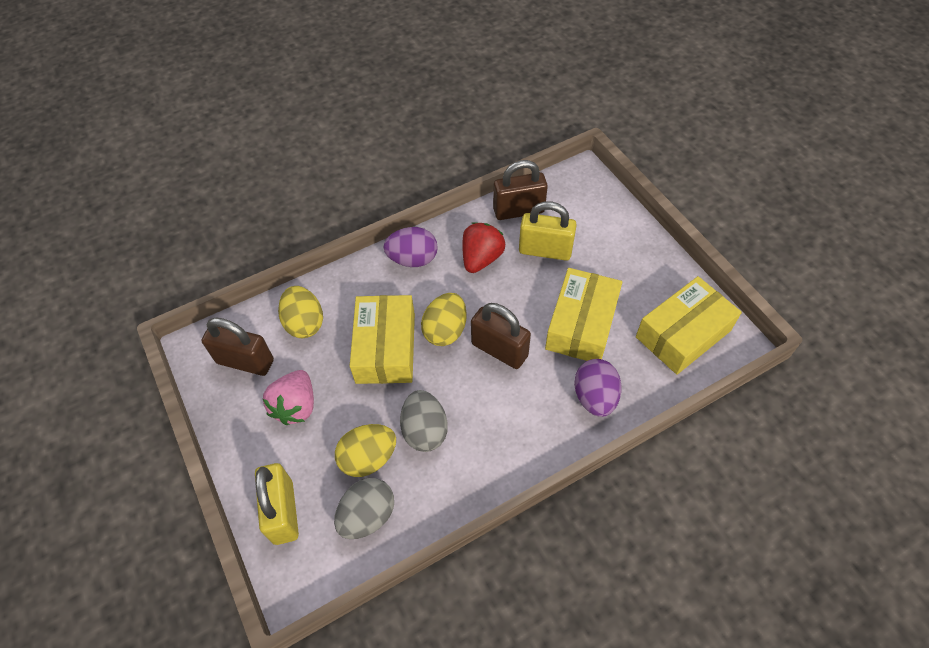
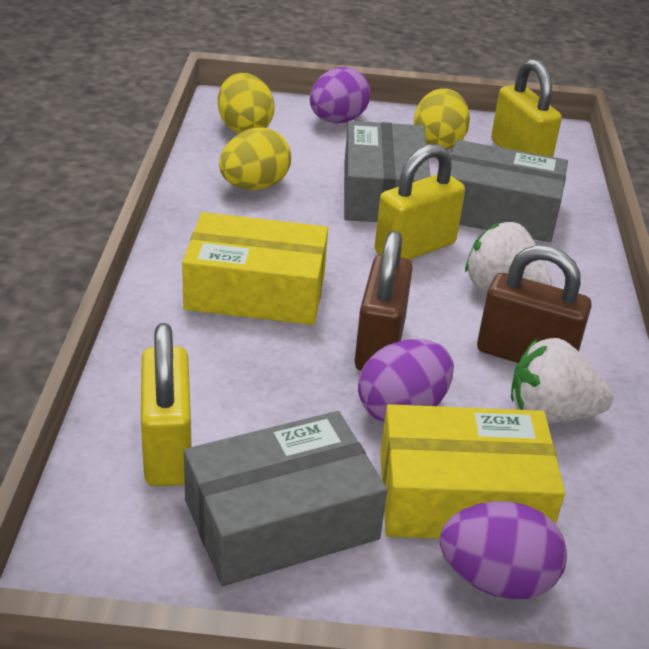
brown padlock: [201,317,274,376] [471,303,531,369] [493,160,548,220] = 3 -> [355,231,413,371] [477,245,592,363] = 2
grey box: none = 0 -> [184,411,387,586] [344,121,431,222] [450,140,568,242] = 3
grey egg: [334,478,394,539] [400,390,448,452] = 2 -> none = 0
pink strawberry: [263,370,314,425] = 1 -> none = 0
purple egg: [384,227,438,267] [574,359,622,417] = 2 -> [310,67,371,123] [358,339,454,422] [440,501,567,600] = 3
red strawberry: [463,222,505,273] = 1 -> none = 0
white strawberry: none = 0 -> [465,222,552,292] [511,338,613,423] = 2
yellow box: [350,295,415,384] [545,268,622,361] [636,276,742,375] = 3 -> [182,212,328,325] [380,404,565,539] = 2
yellow padlock: [255,463,299,545] [519,201,577,261] = 2 -> [141,323,192,487] [375,144,465,260] [491,59,562,157] = 3

